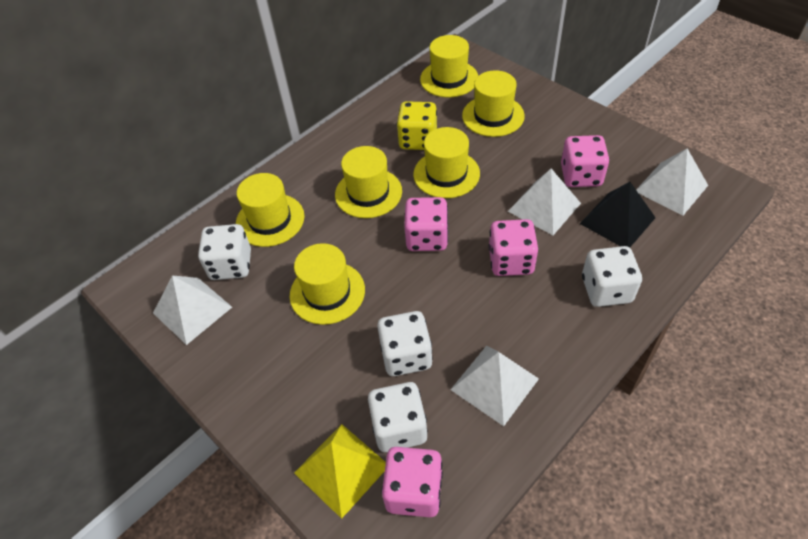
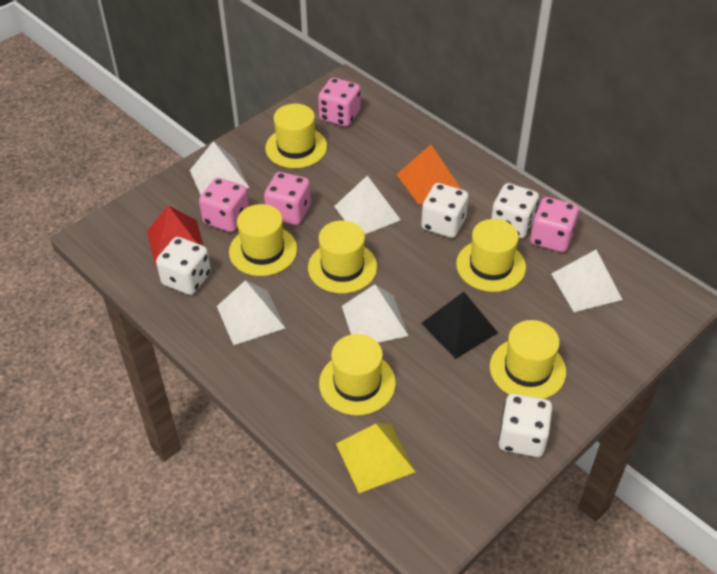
orange pyramid: none = 0 -> [396,145,461,204] = 1
red pyramid: none = 0 -> [147,205,204,266] = 1
white pyramid: [153,276,232,345] [450,345,539,426] [508,169,581,235] [636,148,708,216] = 4 -> [190,141,249,195] [217,280,285,345] [334,176,401,234] [342,284,408,343] [551,250,623,312] = 5
yellow dice: [397,101,437,150] = 1 -> none = 0

